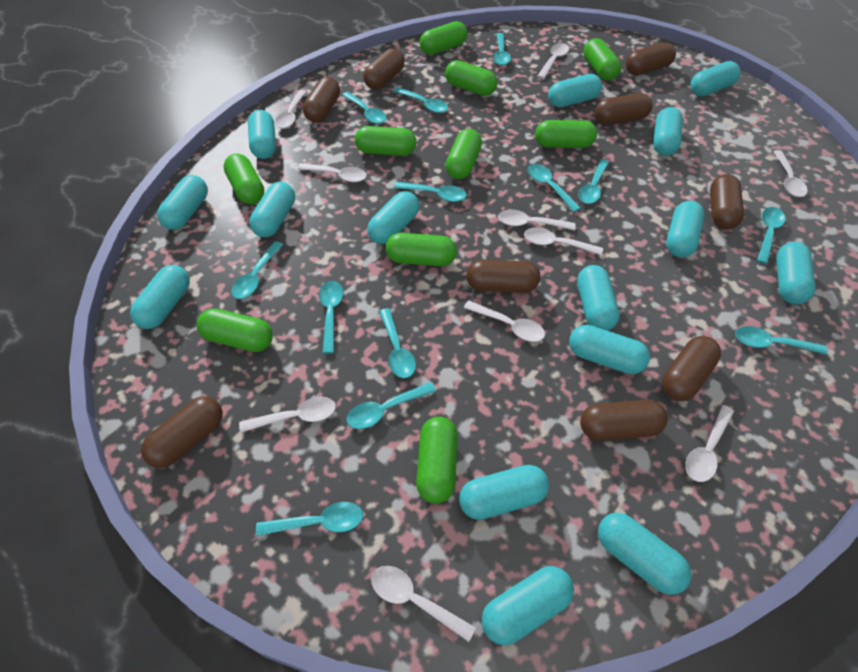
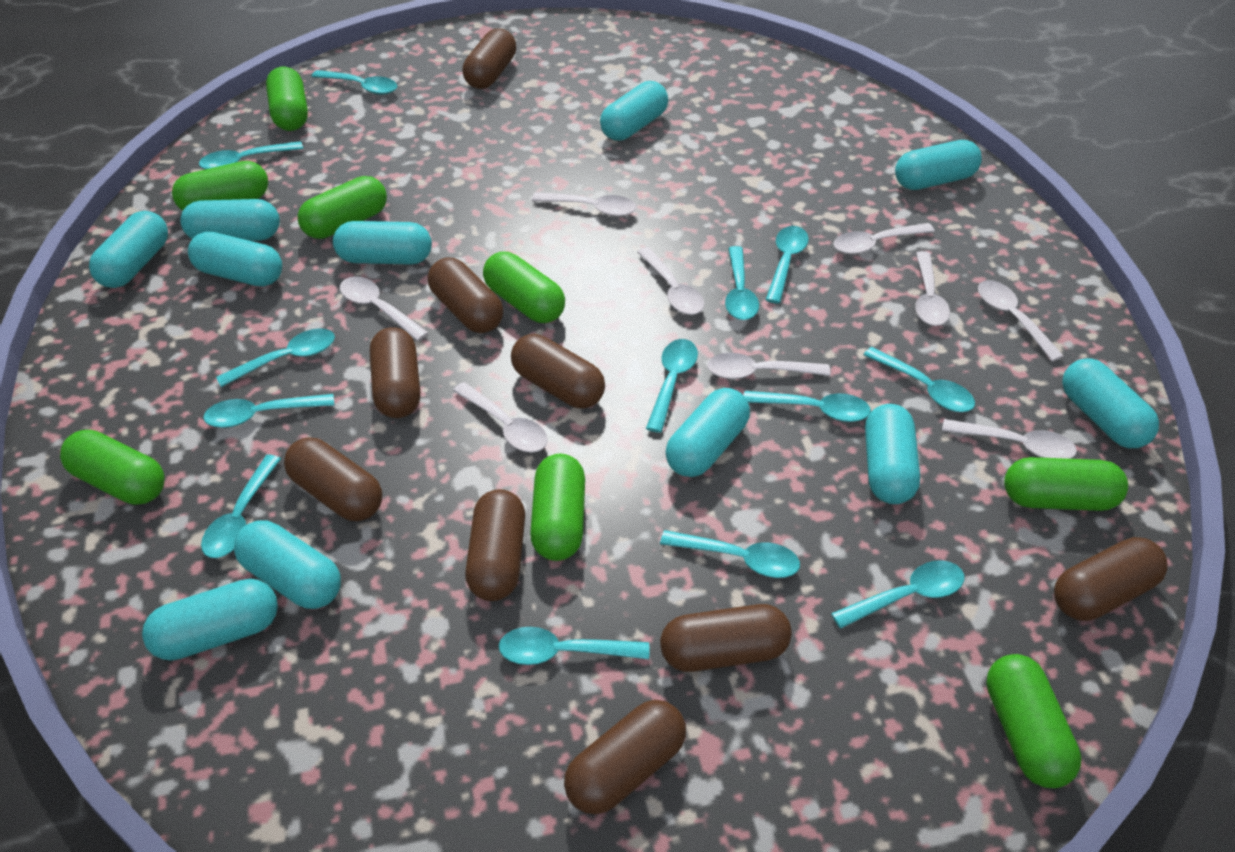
green capsule: [197,308,273,352] [224,153,264,204] [355,126,416,156] [386,233,457,266] [416,417,458,504] [420,21,468,55] [445,60,497,96] [446,129,482,179] [535,120,597,148] [583,38,621,81] = 10 -> [60,430,164,505] [172,161,268,210] [266,67,308,131] [298,176,387,239] [483,252,565,323] [530,454,585,561] [986,654,1082,788] [1004,457,1128,511] = 8
turquoise capsule: [130,265,190,329] [157,175,208,230] [248,110,276,159] [249,182,295,237] [367,191,420,244] [459,465,549,520] [482,566,574,645] [548,74,602,107] [569,325,650,374] [577,265,620,331] [598,513,692,595] [653,107,683,156] [666,201,705,257] [690,61,740,96] [776,242,816,304] = 15 -> [89,211,168,288] [142,579,278,661] [180,199,280,241] [188,231,282,287] [234,520,341,609] [333,221,432,265] [600,81,668,141] [665,388,750,477] [865,404,920,504] [895,140,982,190] [1062,358,1159,448] = 11
white spoon: [239,397,336,433] [275,90,306,129] [297,163,367,182] [371,566,476,642] [464,300,545,342] [498,210,576,230] [524,227,603,255] [537,43,569,79] [685,405,734,482] [773,150,808,197] = 10 -> [340,276,428,341] [453,382,548,452] [532,192,636,217] [637,247,705,315] [707,353,830,379] [833,223,935,254] [915,251,950,326] [942,419,1077,459] [978,280,1064,362] = 9

